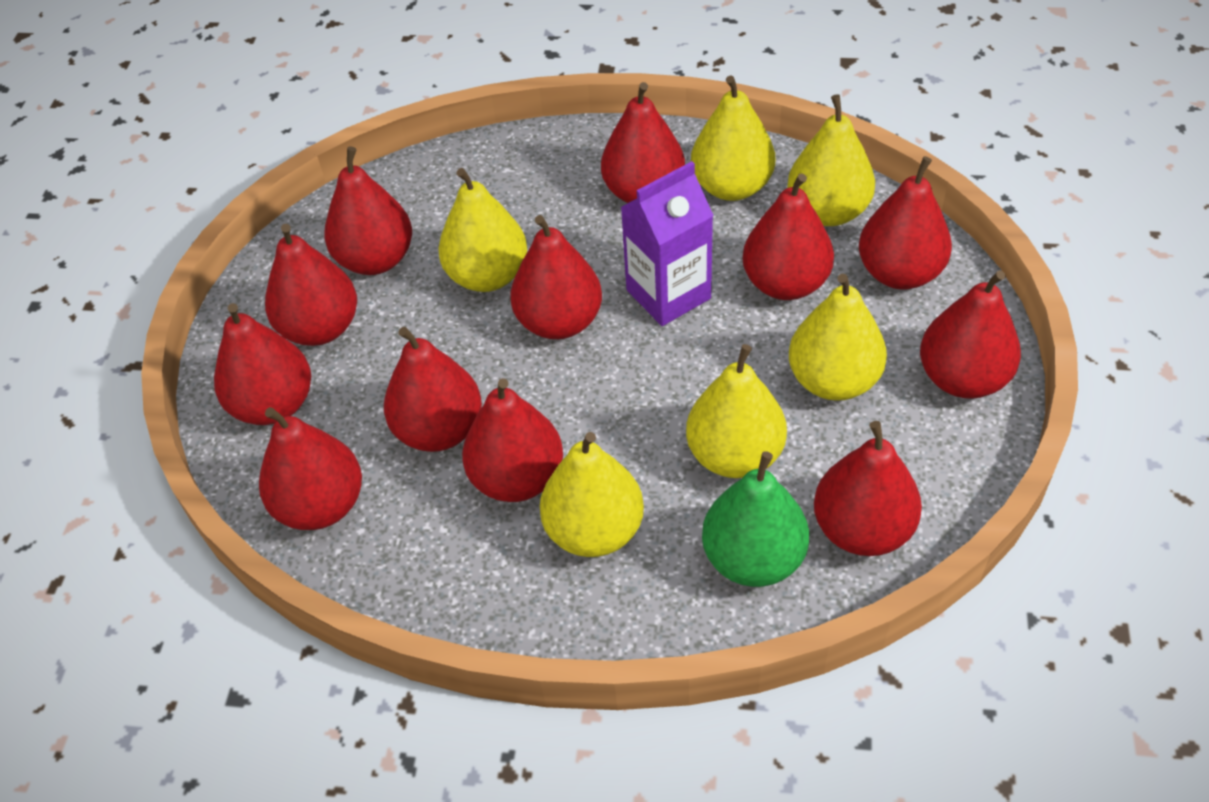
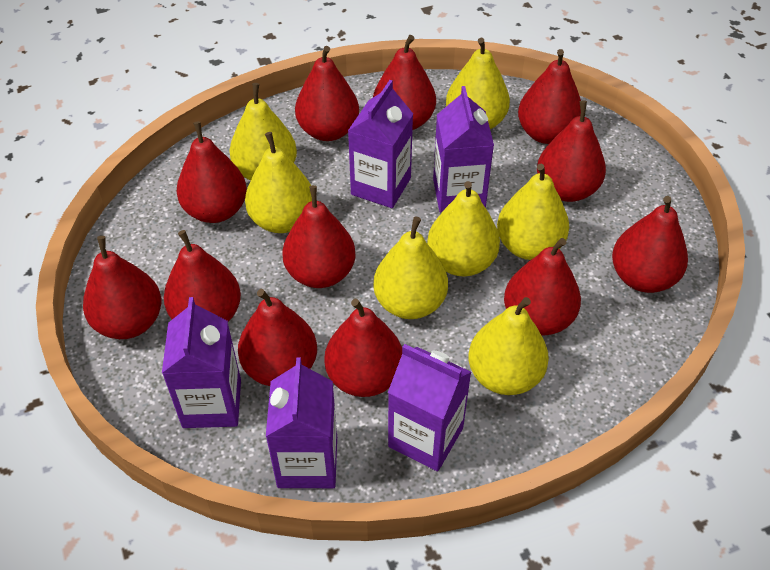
green pear: [702,451,809,587] = 1 -> none = 0
purple carton: [621,161,714,326] = 1 -> [162,297,241,428] [266,358,337,488] [348,80,413,208] [388,344,471,471] [433,86,494,212] = 5
yellow pear: [438,168,527,292] [540,432,644,557] [686,344,787,478] [691,75,775,201] [787,94,875,226] [789,273,887,401] = 6 -> [230,83,297,181] [245,132,312,233] [373,217,448,319] [427,181,500,276] [446,38,510,129] [468,297,549,395] [497,164,569,260] = 7

